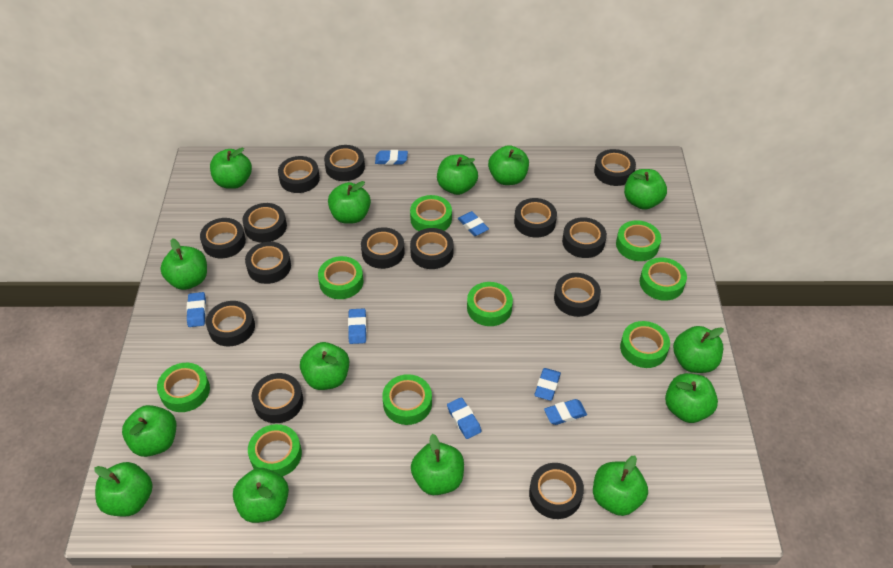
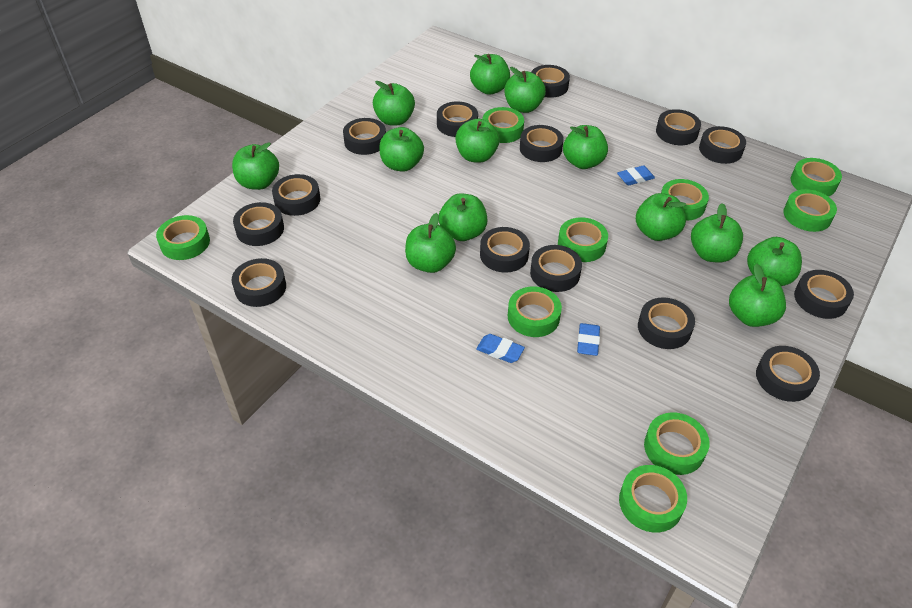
blue eraser: [186,292,206,327] [348,308,367,344] [375,150,408,165] [447,397,481,439] [458,211,489,236] [534,368,561,401] [544,399,587,425] = 7 -> [476,334,525,363] [577,323,600,356] [617,165,655,186] = 3
green apple: [94,462,153,517] [122,405,176,457] [160,238,207,290] [210,148,252,189] [233,468,289,523] [300,342,349,390] [328,181,371,224] [411,434,464,495] [437,155,478,195] [488,145,529,185] [593,456,648,516] [624,169,667,210] [665,373,718,423] [673,326,724,373] = 14 -> [232,142,279,190] [373,81,415,125] [379,127,424,172] [405,213,456,273] [439,193,487,241] [455,119,500,163] [470,54,510,95] [504,67,546,113] [563,125,608,169] [636,193,686,241] [691,203,743,262] [729,264,786,327] [747,237,802,286] = 13

